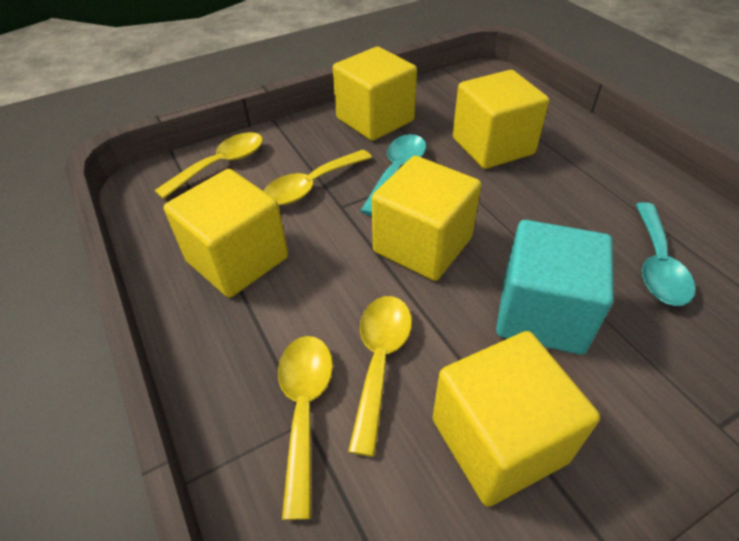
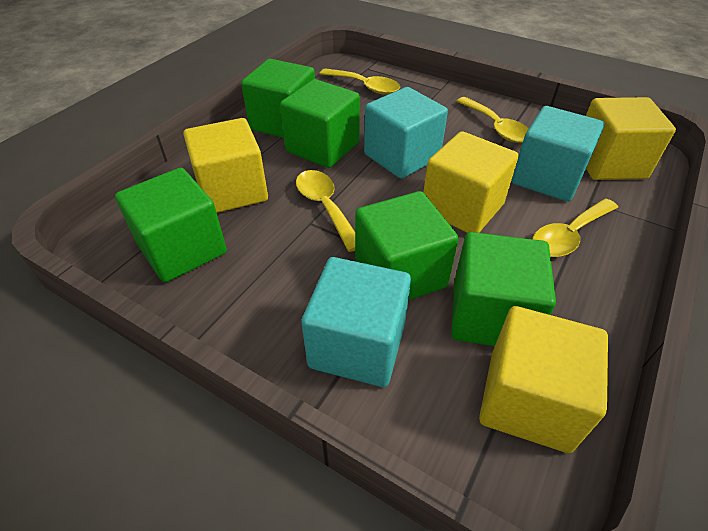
green cube: none = 0 -> [115,168,227,282] [241,59,315,138] [280,79,360,168] [355,191,459,301] [451,232,556,346] = 5
turquoise cube: [496,220,614,355] = 1 -> [301,257,411,387] [364,87,448,179] [512,106,605,202] = 3
turquoise spoon: [361,134,426,216] [636,202,695,306] = 2 -> none = 0
yellow cube: [163,169,288,298] [333,47,417,141] [372,156,481,281] [432,331,600,507] [453,70,549,169] = 5 -> [183,118,268,213] [423,131,519,233] [479,306,608,453] [586,97,676,180] = 4

